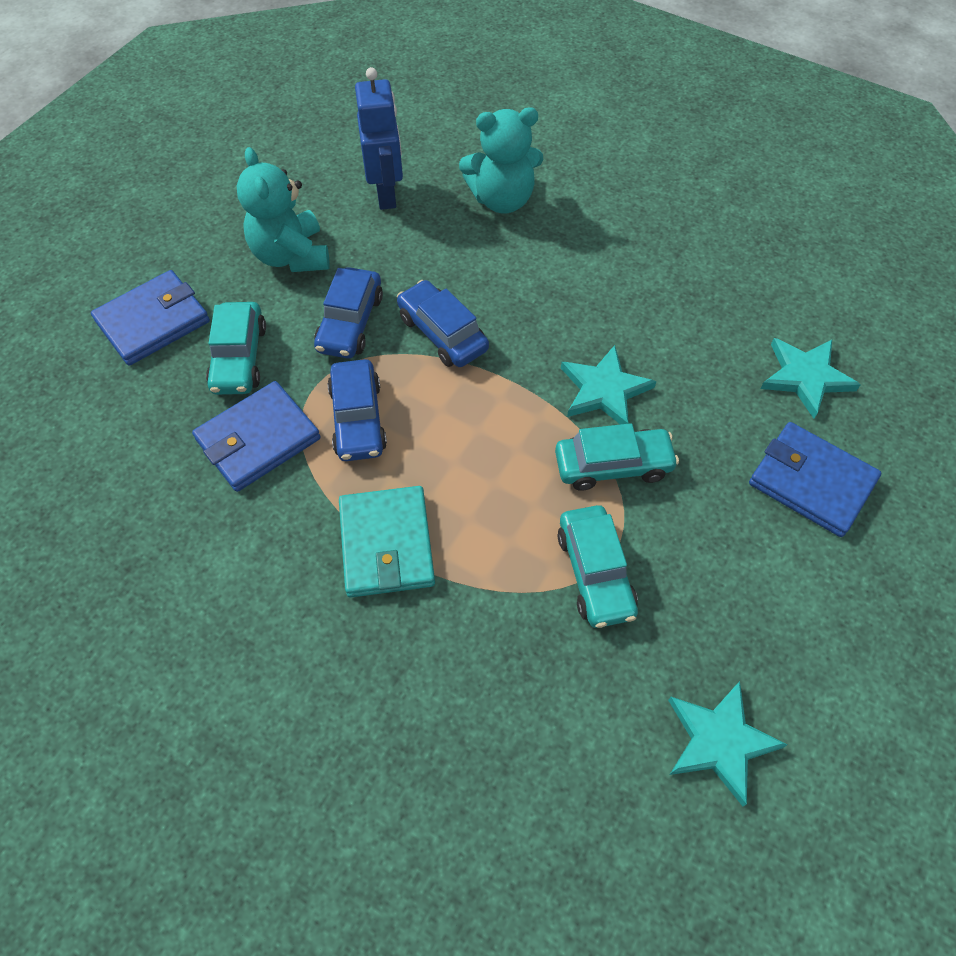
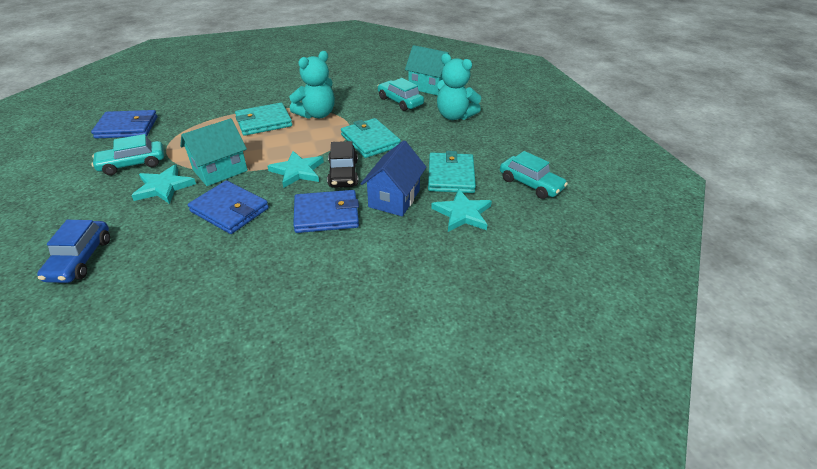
black car: none = 0 -> [327,141,358,188] = 1
blue car: [314,267,383,358] [327,359,387,461] [397,280,489,367] = 3 -> [37,220,110,283] = 1
blue house: none = 0 -> [361,140,426,216] = 1
blue robot: [355,67,403,210] = 1 -> none = 0
turquoise house: none = 0 -> [180,118,248,186] [405,45,449,96] = 2
turquoise wallet: [339,486,435,597] = 1 -> [235,103,292,136] [341,118,401,158] [428,151,476,193] = 3

